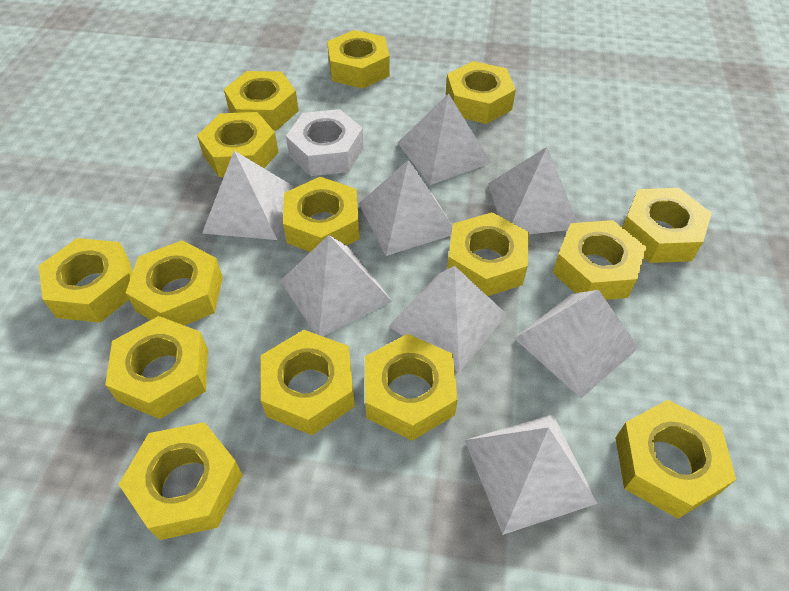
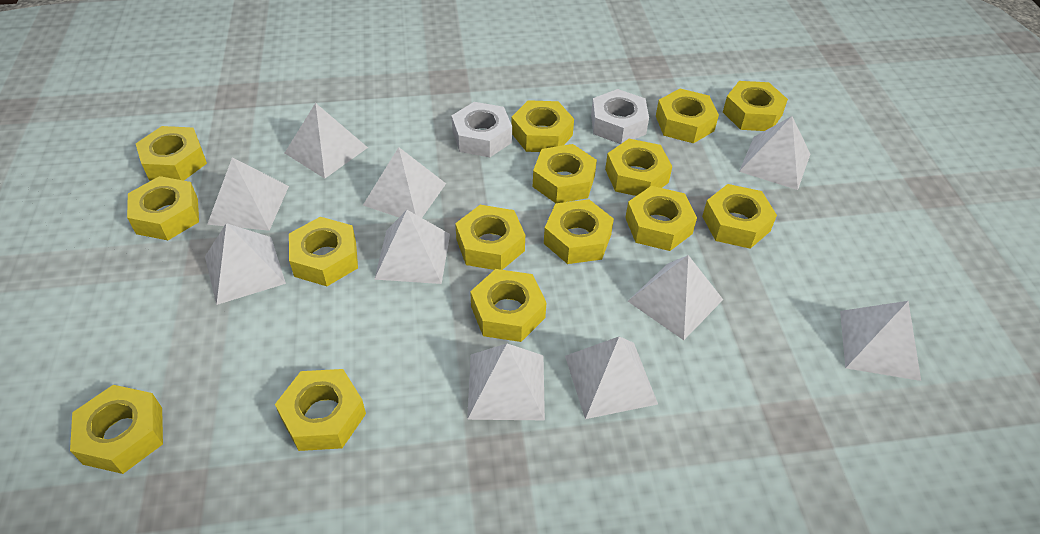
white nut: [286,109,364,176] = 1 -> [451,102,512,157] [591,89,649,144] = 2
white pyramid: [202,151,294,240] [280,235,392,336] [359,160,453,256] [388,266,507,372] [398,93,491,185] [465,414,598,535] [488,147,577,234] [514,290,639,398] = 8 -> [205,223,286,305] [207,157,289,231] [285,103,368,179] [363,147,446,218] [374,210,450,284] [467,343,545,420] [565,336,658,419] [628,255,723,340] [739,116,810,190] [840,301,921,381] = 10

